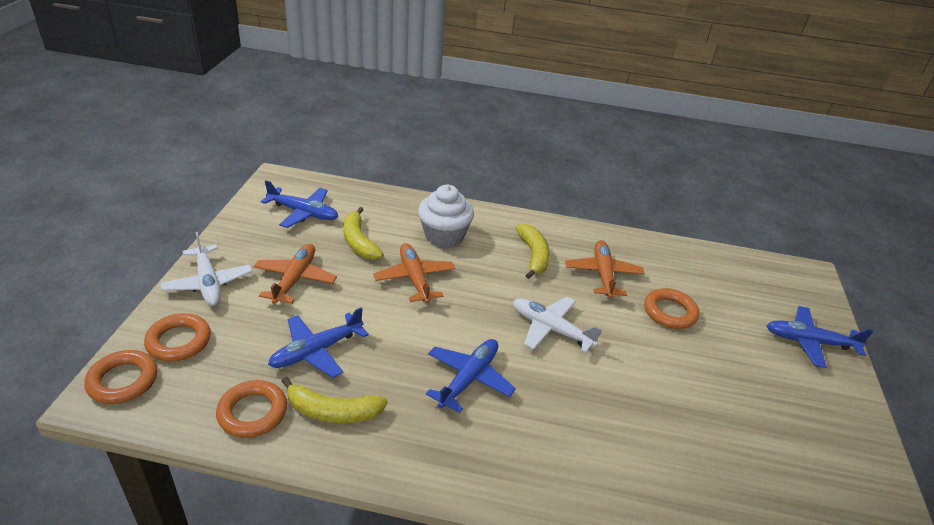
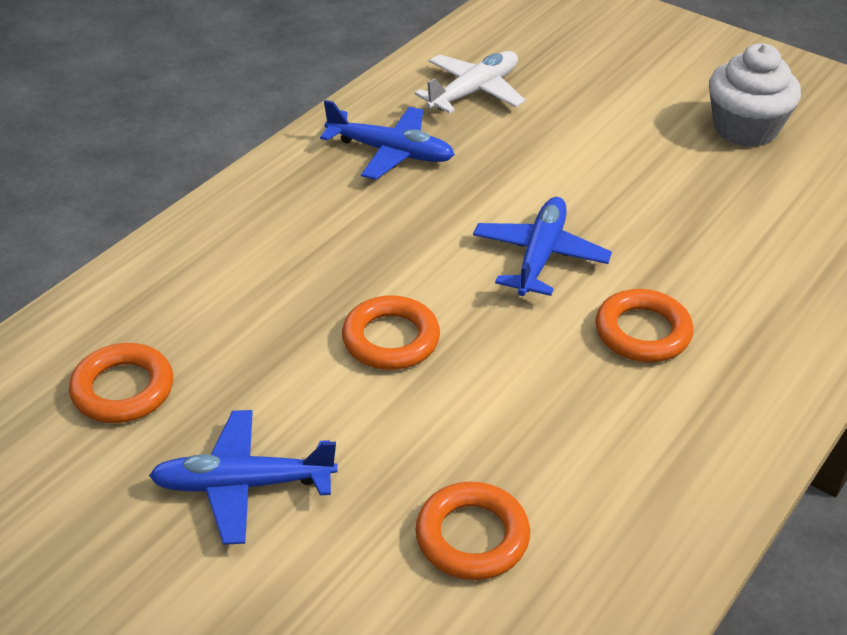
blue plane: [261,180,338,228] [268,307,369,378] [426,339,516,413] [767,306,873,368] = 4 -> [149,410,338,545] [320,100,455,180] [473,197,612,296] = 3
orange plane: [254,244,337,304] [373,243,455,303] [565,240,644,298] = 3 -> none = 0
white plane: [161,232,252,306] [513,297,602,353] = 2 -> [414,51,526,113] = 1
yellow banana: [281,377,387,423] [343,207,383,260] [516,223,550,279] = 3 -> none = 0

